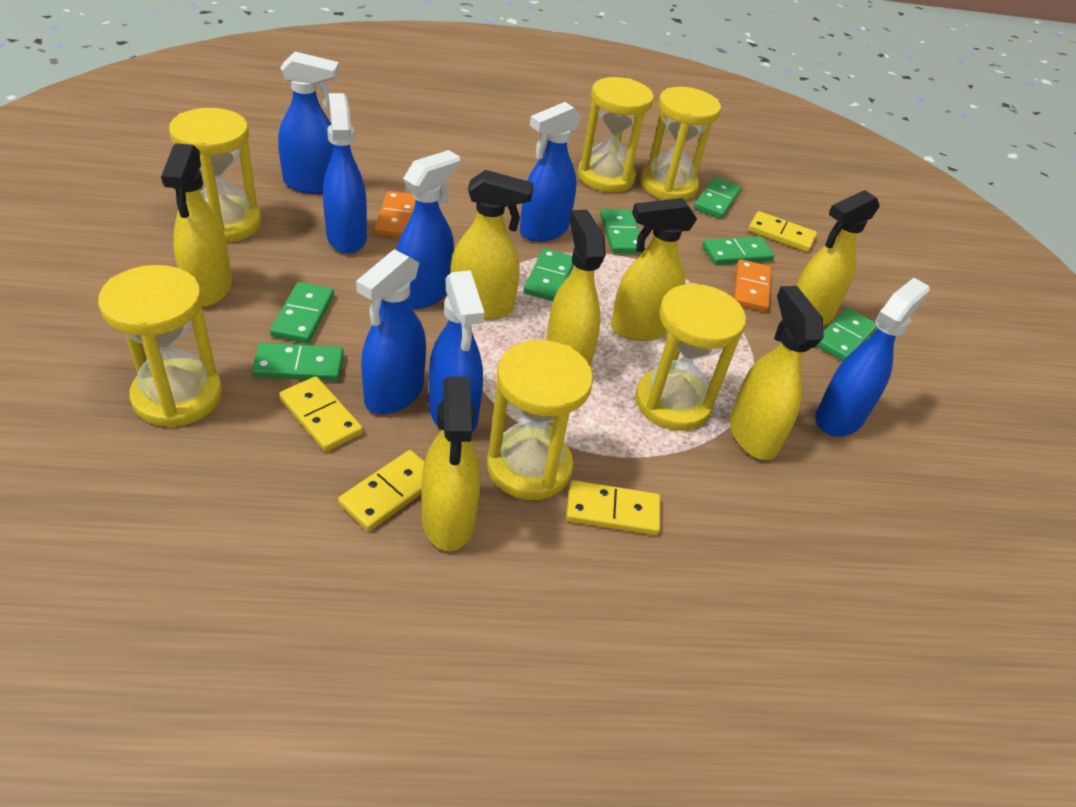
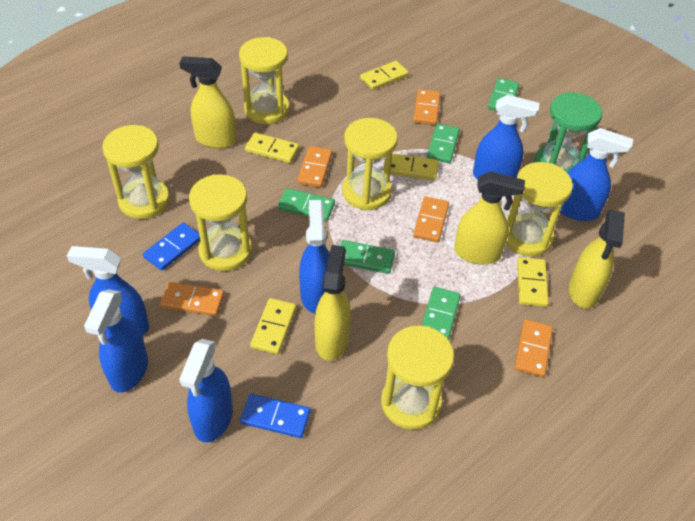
blue domino: none = 0 -> [143,223,200,271] [240,394,310,438] = 2
blue spray bottle: [278,52,339,194] [323,93,367,254] [356,249,426,414] [396,150,460,309] [429,270,485,432] [520,102,581,242] [815,278,930,437] = 7 -> [67,246,149,336] [84,289,148,393] [179,339,233,442] [299,200,330,313] [473,95,539,180] [560,128,633,221] = 6
green domino: [252,343,344,381] [270,282,334,343] [524,248,574,301] [600,209,645,254] [694,177,741,219] [702,236,775,265] [817,308,877,361] = 7 -> [278,188,335,221] [340,240,395,274] [421,287,461,340] [427,124,460,163] [488,78,520,111] = 5
green hourglass: none = 0 -> [534,92,602,172] = 1
orange domino: [374,191,416,238] [734,259,771,312] = 2 -> [160,282,224,316] [297,146,332,187] [413,89,441,125] [413,196,449,243] [514,319,553,377] = 5
yellow domino: [279,376,363,452] [338,450,424,531] [566,480,660,535] [748,211,817,252] = 4 -> [245,133,299,163] [250,298,296,354] [360,61,409,90] [390,153,439,180] [517,257,549,307] = 5
yellow spray bottle: [161,143,232,307] [421,376,480,551] [450,170,534,320] [546,210,606,367] [611,198,697,341] [730,286,824,460] [796,190,880,326] = 7 -> [179,56,236,148] [314,245,351,361] [454,171,525,264] [569,210,625,309] = 4

